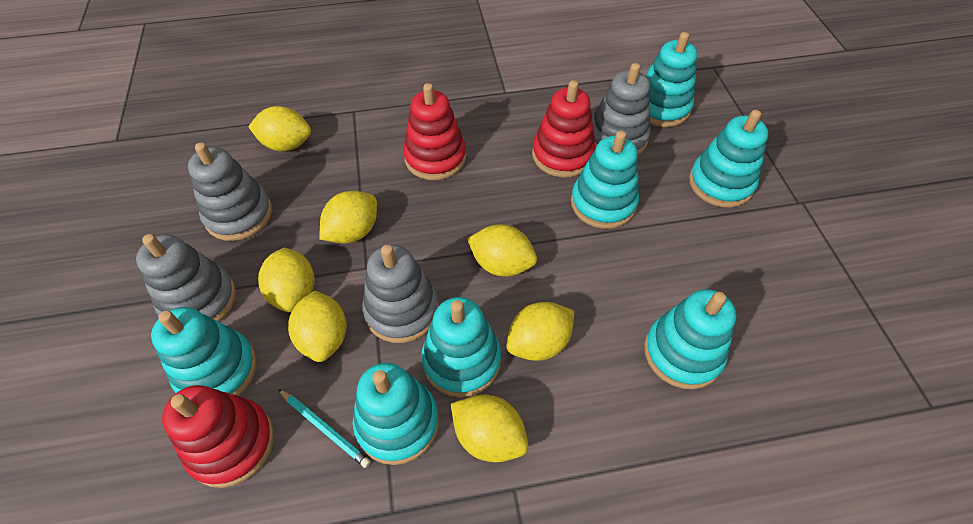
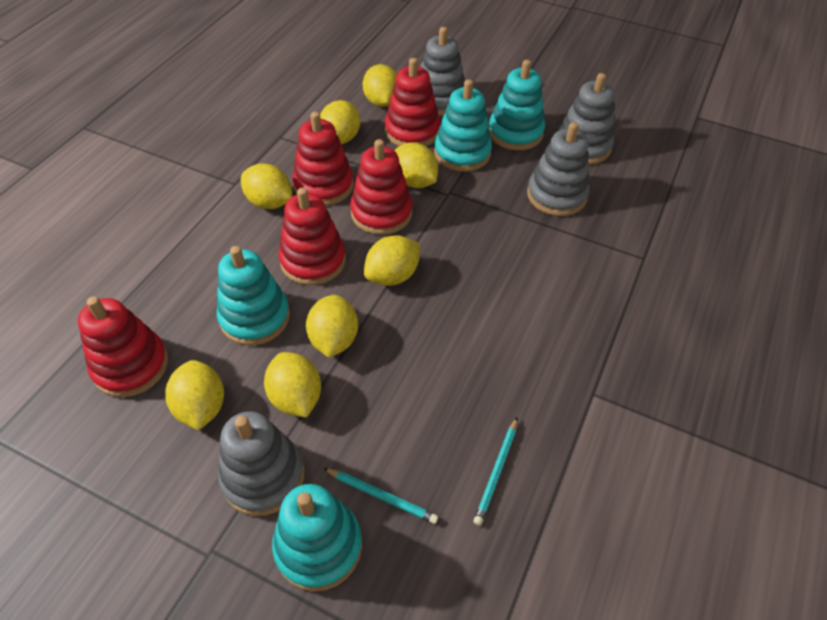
red stacking toy: [162,385,274,488] [403,83,466,180] [532,80,595,178] = 3 -> [78,297,168,397] [278,188,346,285] [293,112,354,206] [350,139,413,235] [385,58,440,146] = 5
turquoise pencil: [278,389,371,468] = 1 -> [323,468,438,524] [473,418,517,526] = 2
turquoise stacking toy: [151,307,257,396] [353,363,439,465] [421,297,501,397] [571,130,639,229] [644,289,736,389] [645,32,697,127] [689,110,768,208] = 7 -> [217,246,290,346] [272,484,362,592] [434,79,492,172] [489,60,545,150] = 4
yellow lemon: [248,106,311,151] [258,247,315,312] [288,291,347,362] [319,191,377,243] [451,394,528,462] [467,224,537,277] [506,302,575,361] = 7 -> [165,360,224,430] [241,163,293,209] [264,352,321,417] [306,295,358,358] [320,100,360,144] [363,64,397,107] [364,236,420,286] [395,142,438,188] = 8

